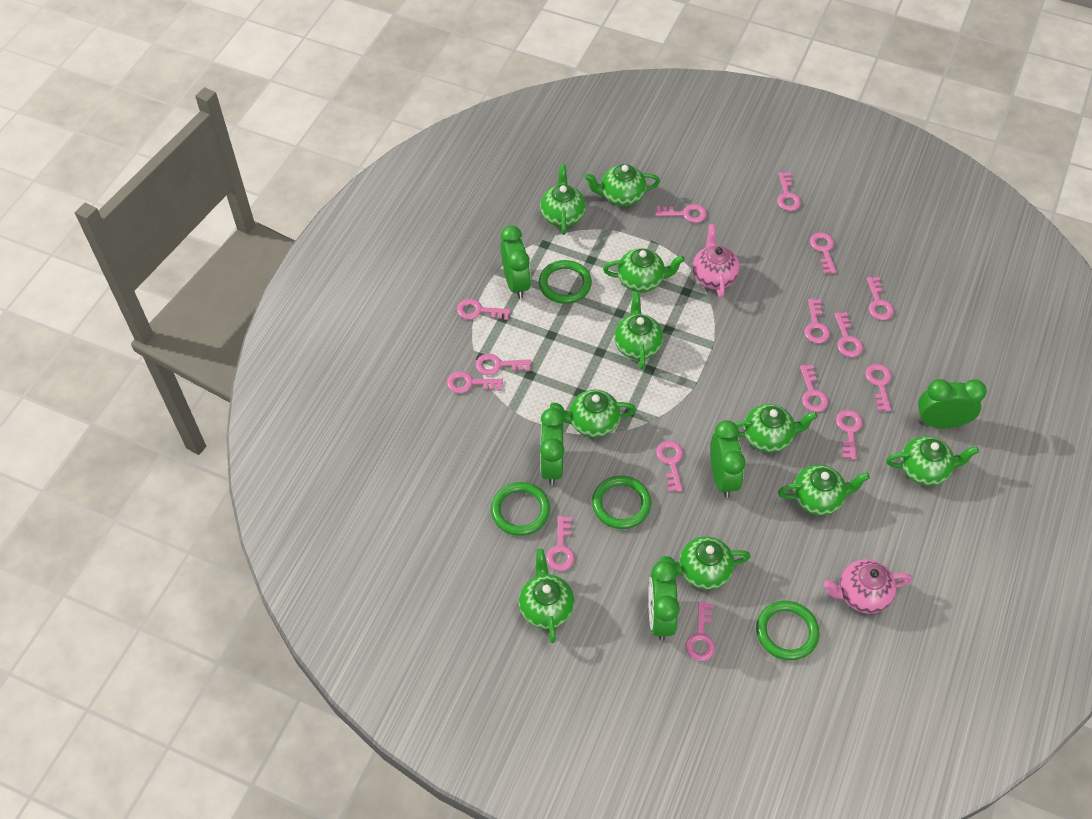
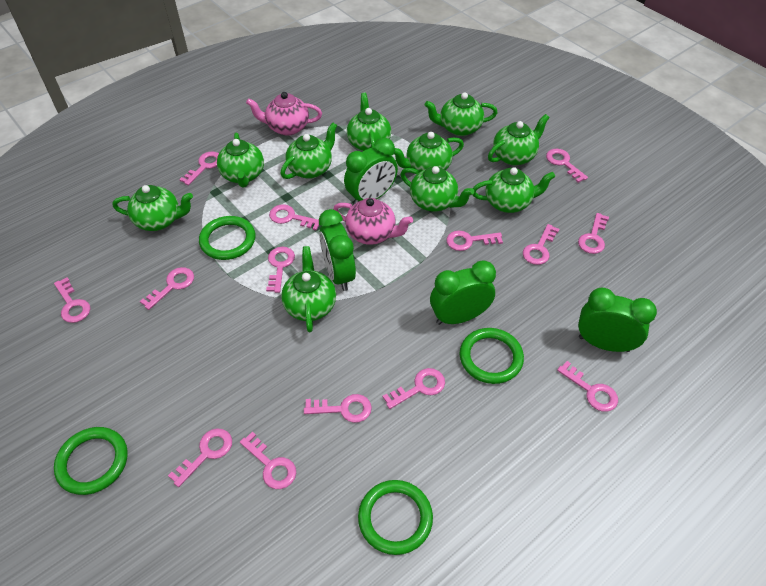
green clock: [501,226,531,299] [540,408,564,485] [648,561,680,641] [710,420,746,498] [918,379,987,429] = 5 -> [319,209,356,291] [344,138,398,205] [430,260,496,325] [578,288,657,352] = 4
pink key: [447,371,503,393] [457,299,511,320] [476,354,531,375] [546,516,575,571] [656,204,707,223] [656,441,683,492] [686,601,715,661] [777,172,801,211] [800,365,828,412] [804,299,830,343] [810,233,837,274] [834,312,863,357] [836,410,863,460] [865,364,892,412] [867,277,894,320] = 15 -> [54,277,90,323] [140,267,194,310] [168,429,232,487] [179,152,219,186] [240,431,296,489] [266,247,295,293] [269,204,319,231] [304,394,372,423] [383,368,445,409] [446,231,503,251] [523,224,559,265] [546,149,588,183] [557,361,618,412] [578,213,609,254] = 14

